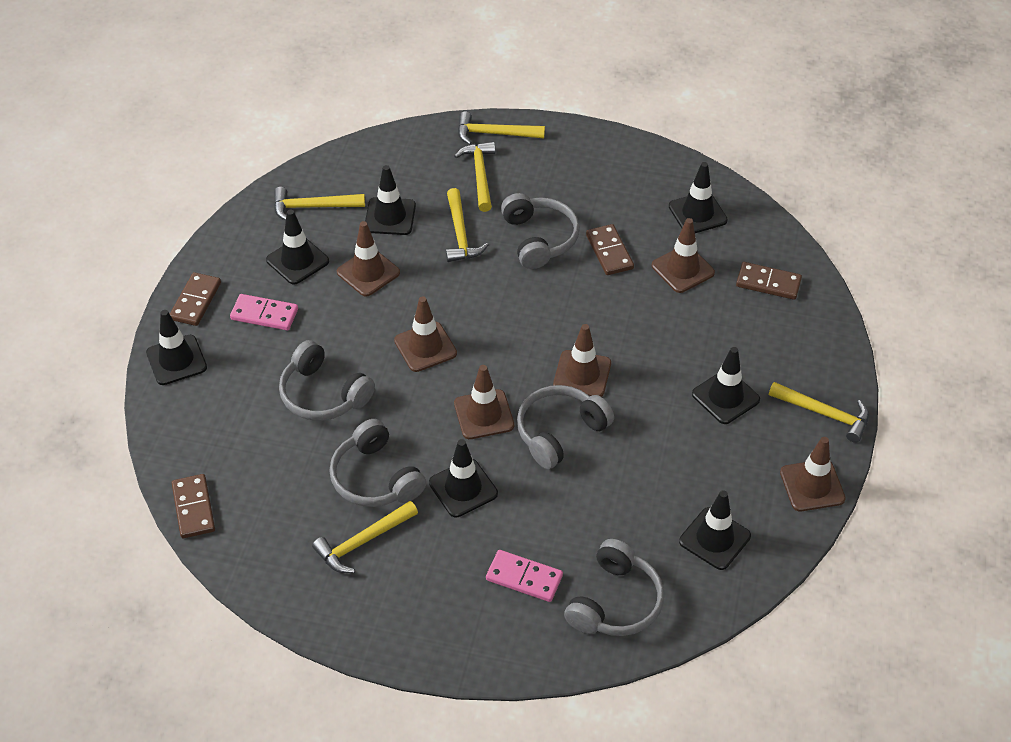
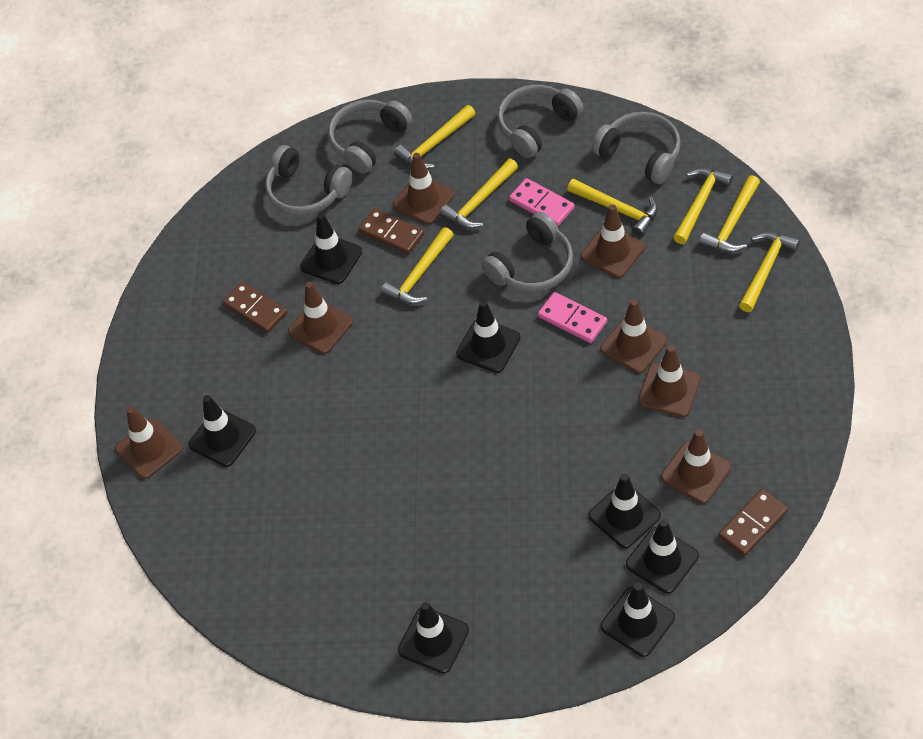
brown domino: [170,272,221,326] [172,474,215,538] [586,224,634,275] [736,262,802,300] = 4 -> [222,282,287,333] [359,208,424,254] [718,489,788,556] = 3
brown traffic cone: [337,221,400,297] [394,296,457,372] [454,365,514,439] [553,324,611,397] [652,218,715,293] [780,437,846,511] = 6 -> [115,406,183,479] [288,282,353,354] [393,153,454,225] [581,204,645,278] [600,299,667,373] [638,345,701,417] [661,429,731,504] = 7
yellow hammer: [274,187,365,221] [312,501,418,573] [446,188,489,262] [454,141,495,212] [458,111,545,145] [769,382,869,443] = 6 -> [381,227,454,304] [394,105,476,169] [440,159,518,229] [567,179,658,237] [673,167,733,244] [699,175,760,253] [739,231,800,312] = 7

